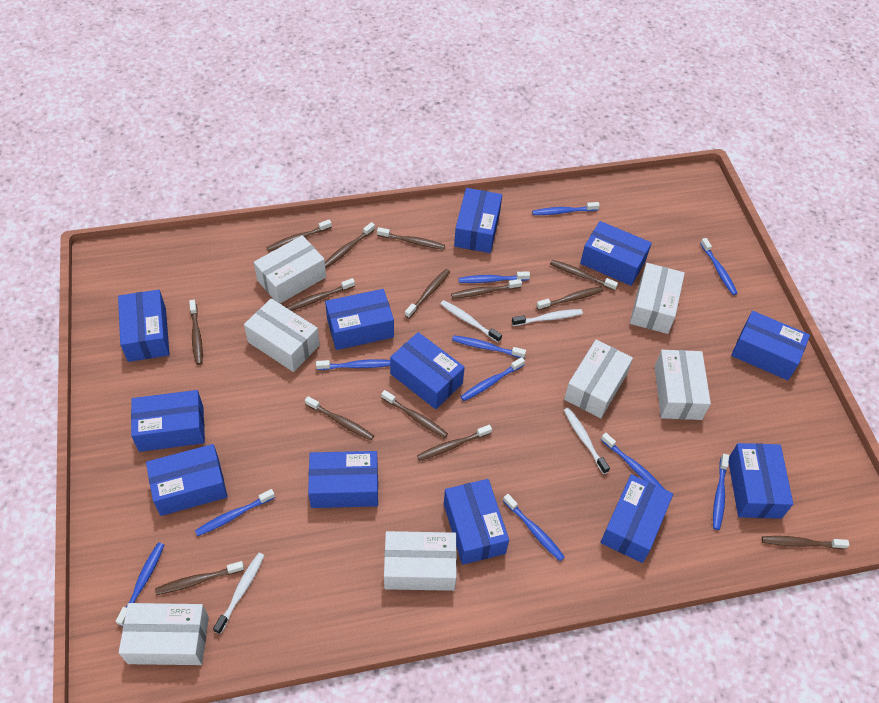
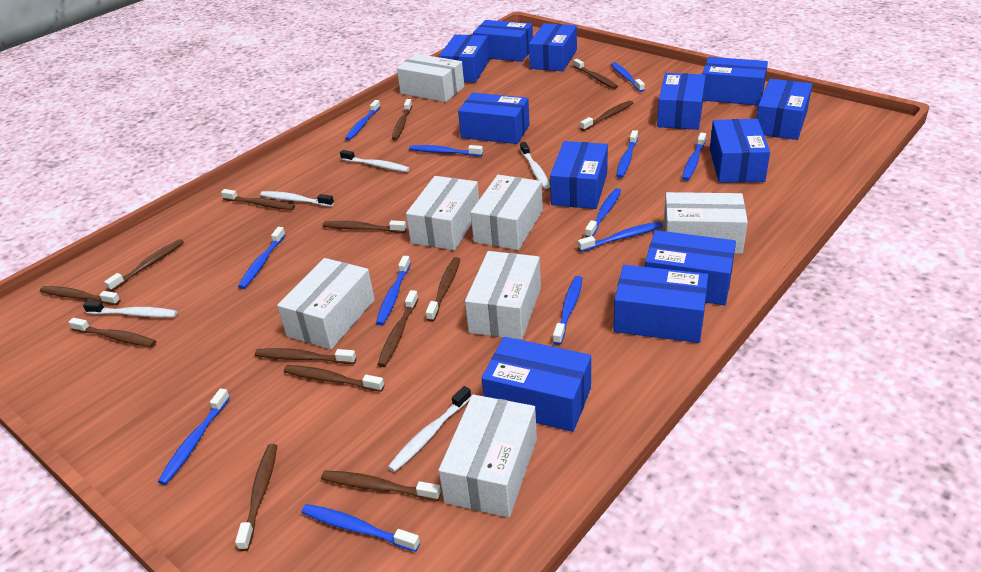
blue toothbrush: [116,543,164,626] [195,489,275,536] [316,359,390,370] [452,335,526,359] [459,271,530,283] [460,357,525,401] [503,494,565,561] [532,202,600,215] [601,433,664,489] [700,238,738,295] [713,454,729,530] = 11 -> [158,388,230,485] [238,227,286,289] [302,504,420,552] [345,100,381,141] [376,256,411,325] [409,145,483,156] [553,276,583,345] [578,222,662,252] [585,188,621,238] [611,62,645,92] [616,130,638,178] [682,133,706,181] = 12
white toothbrush: [213,553,264,634] [440,300,502,343] [512,309,583,326] [564,408,610,474] = 4 -> [83,301,178,317] [260,191,334,207] [340,150,410,172] [388,386,471,472] [520,142,550,189] = 5

